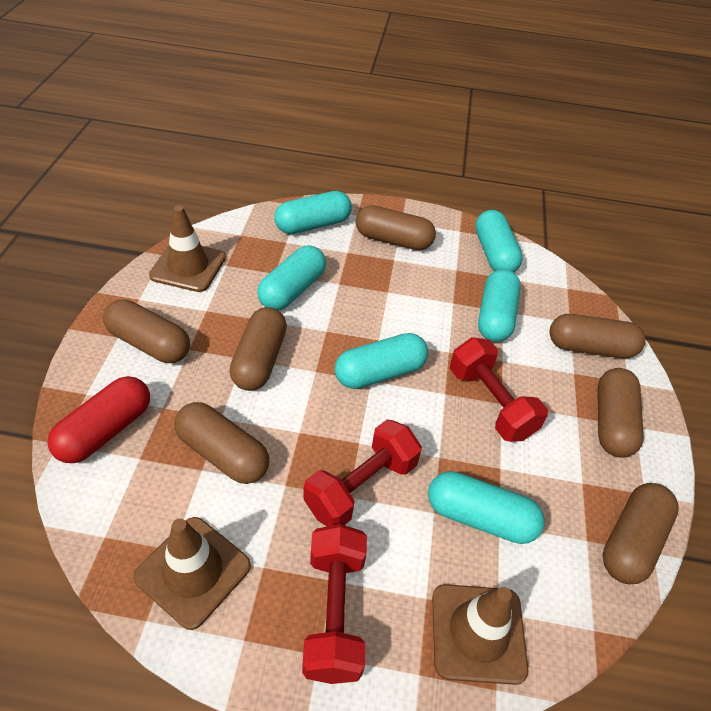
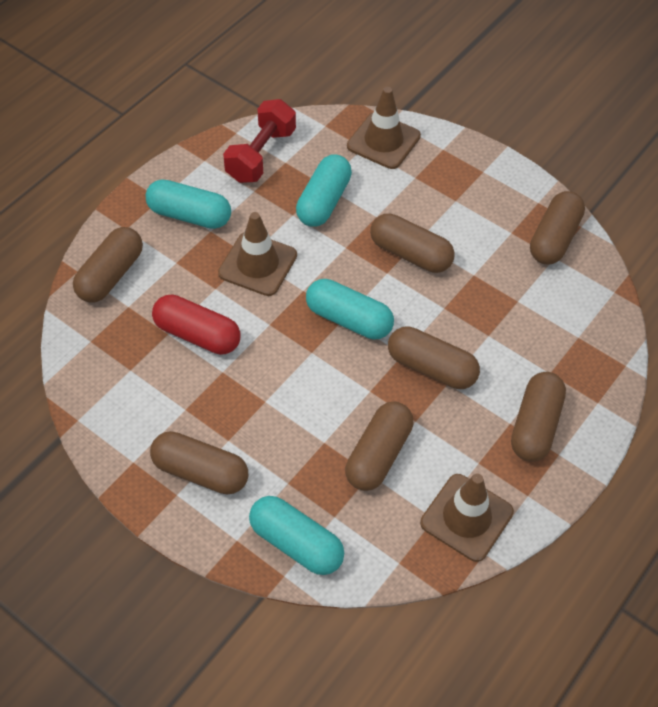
red dumbbell: [302,524,367,684] [303,419,422,526] [450,337,548,442] = 3 -> [223,99,296,183] = 1
turquoise capsule: [257,246,326,310] [274,191,352,234] [335,333,428,389] [428,471,545,544] [475,210,523,272] [478,269,521,342] = 6 -> [146,180,231,229] [249,496,344,575] [296,154,352,227] [306,279,394,340] = 4

